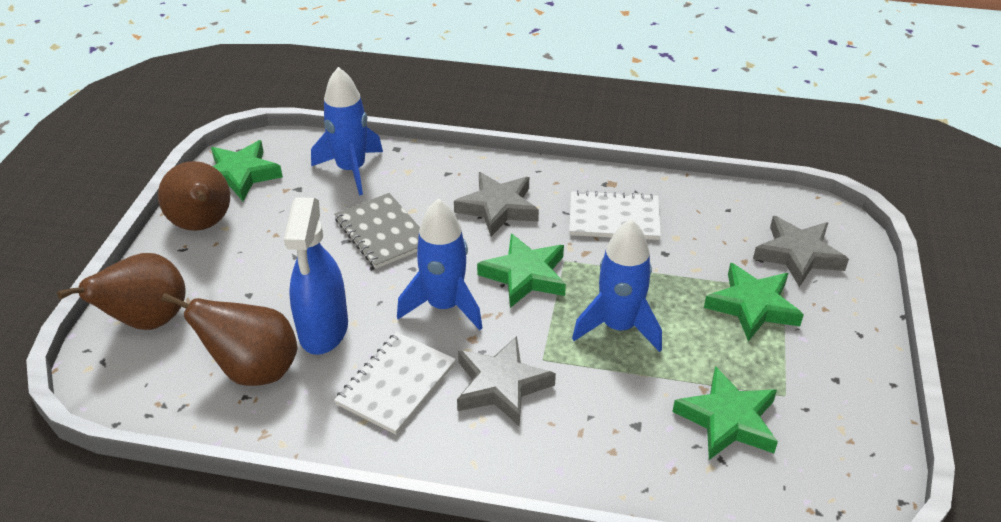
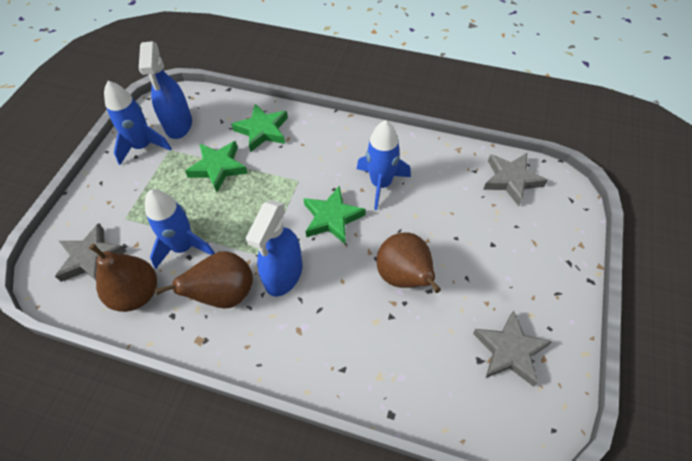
blue spray bottle: [284,197,348,355] = 1 -> [139,41,192,139] [246,200,303,297] = 2
green star: [211,140,283,201] [477,233,566,308] [673,366,778,460] [704,263,804,342] = 4 -> [185,141,248,192] [231,104,288,152] [303,186,366,245] = 3
grey notebook: [334,193,420,269] = 1 -> none = 0
white notebook: [334,332,456,434] [569,190,661,240] = 2 -> none = 0

